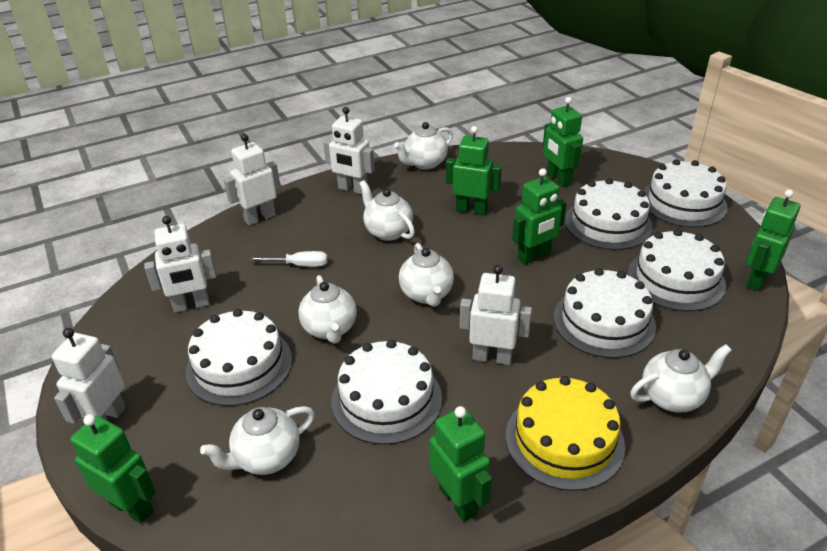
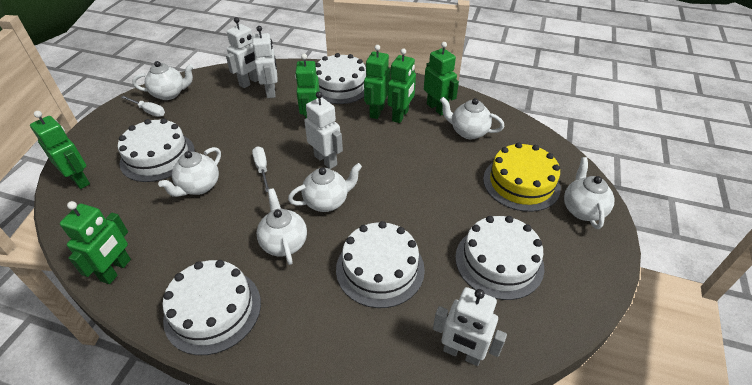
white cake: [186,309,292,406] [332,340,442,445] [554,268,656,358] [565,178,653,250] [628,229,726,311] [643,159,728,227] = 6 -> [118,118,195,182] [162,260,261,355] [316,53,366,104] [336,221,425,308] [455,216,544,300] = 5
white robot: [52,328,126,424] [144,216,217,313] [223,134,280,226] [323,107,374,194] [460,265,532,365] = 5 -> [226,17,258,88] [252,26,278,98] [304,92,343,169] [433,287,507,366] = 4
white screwdriver: [249,251,328,267] = 1 -> [121,96,165,117] [252,146,269,192] = 2

